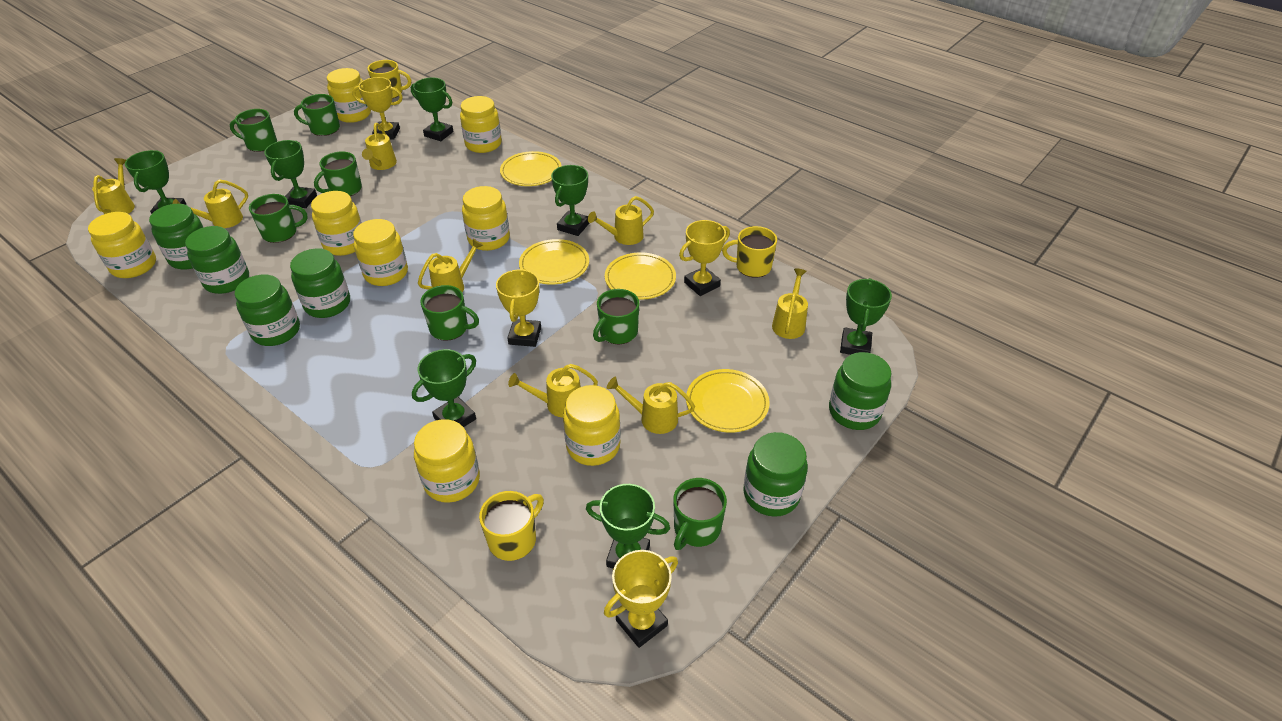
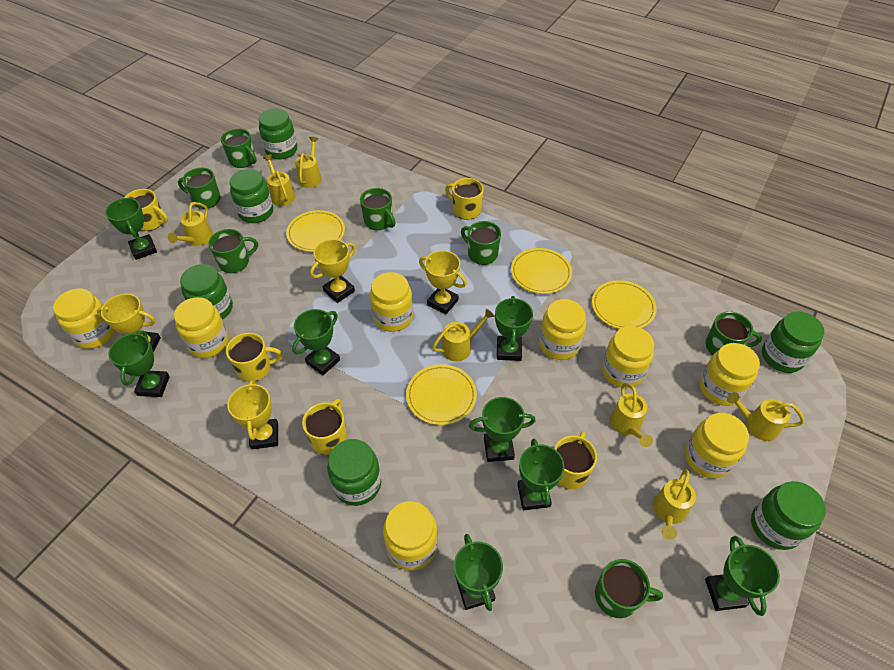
green trophy: [125,150,186,214] [264,140,317,208] [411,77,453,141] [412,349,476,427] [551,165,589,236] [586,484,670,569] [840,278,892,355] = 7 -> [105,198,157,260] [108,331,170,397] [292,309,340,375] [454,534,503,611] [469,397,536,462] [495,296,533,361] [517,439,565,510] [705,536,780,616] = 8
yellow mug: [367,60,411,99] [479,491,544,561] [722,226,777,278] = 3 -> [124,189,168,231] [226,333,283,382] [302,399,347,455] [445,178,484,220] [554,432,597,489] = 5
yellow watering can: [92,158,135,214] [173,179,248,228] [362,123,397,170] [418,239,483,292] [508,364,598,418] [588,196,654,245] [607,377,695,434] [772,268,808,339] = 8 -> [168,202,213,246] [263,155,295,206] [295,137,322,188] [432,309,495,361] [610,383,653,447] [653,469,696,540] [727,392,804,441] = 7

